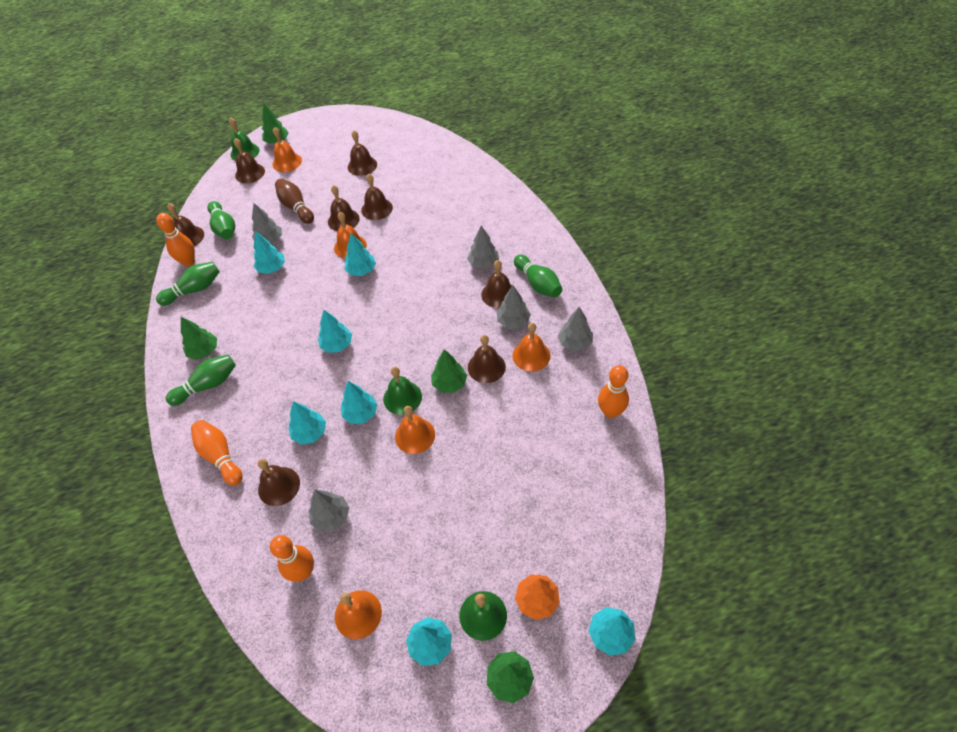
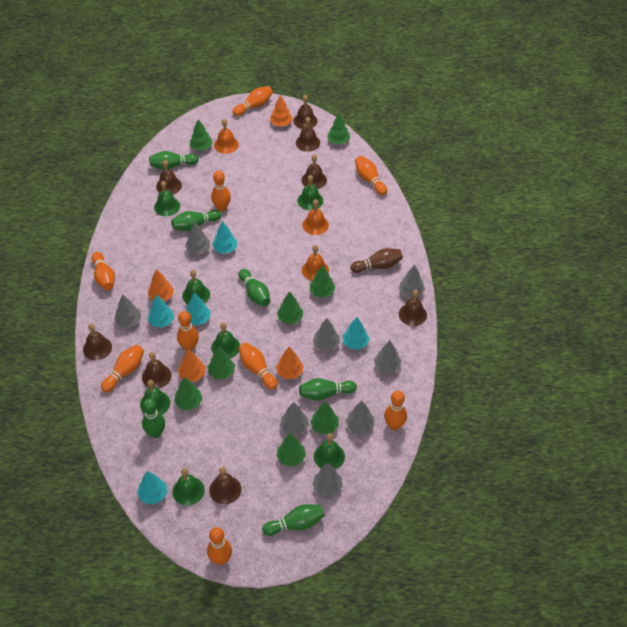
green bell: [229,117,259,161] [383,367,422,415] [460,591,507,641] = 3 -> [140,380,170,415] [154,181,180,216] [172,468,205,506] [182,270,210,305] [211,323,240,358] [298,175,323,210] [314,433,345,469] = 7
green bowling pin: [156,262,220,306] [166,354,236,406] [207,201,235,239] [514,254,562,297] = 4 -> [142,398,165,438] [149,151,199,170] [171,210,221,231] [239,269,270,307] [262,504,325,536] [299,378,357,401] = 6
green tree: [181,317,217,360] [262,104,289,144] [431,349,467,393] [487,651,534,703] = 4 -> [174,377,203,410] [190,119,213,151] [207,346,235,379] [277,291,303,324] [277,433,306,467] [310,265,336,298] [310,401,339,435] [327,113,350,144] = 8
grey tree: [252,203,282,244] [309,490,349,532] [467,226,499,269] [497,285,531,329] [558,307,593,351] = 5 -> [114,294,141,328] [185,222,210,254] [280,402,309,435] [313,318,340,351] [313,463,343,496] [346,401,374,434] [374,341,401,373] [399,265,425,298] = 8
orange bell: [273,127,302,172] [334,212,367,259] [335,590,382,639] [395,406,435,454] [513,323,550,371] = 5 -> [214,119,239,154] [302,199,329,235] [302,245,329,281] = 3
orange bowling pin: [156,213,195,267] [191,420,243,486] [270,535,314,582] [598,365,629,418] = 4 -> [92,252,115,290] [101,345,144,392] [177,311,199,351] [207,527,232,565] [211,170,231,211] [233,86,273,116] [238,342,278,390] [355,156,387,195] [384,391,407,430] = 9
orange tree: [515,574,560,620] = 1 -> [148,269,174,301] [178,349,205,381] [270,95,293,127] [276,347,304,379] = 4
turquoise tree: [254,231,285,274] [289,401,326,445] [318,310,352,353] [341,381,378,424] [345,233,376,276] [406,617,452,666] [589,607,635,656] = 7 -> [137,471,168,505] [148,294,174,328] [186,292,210,325] [212,221,237,254] [343,317,370,350] = 5

